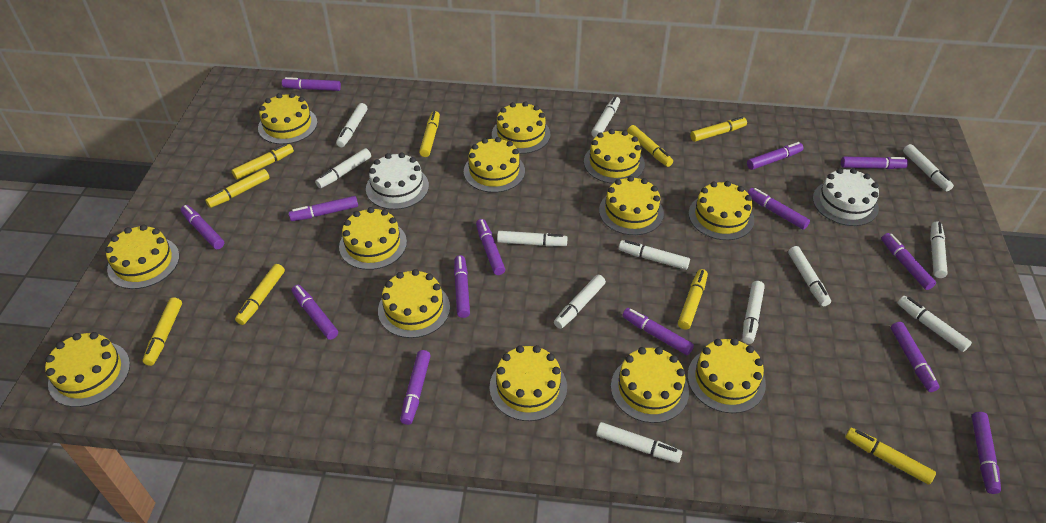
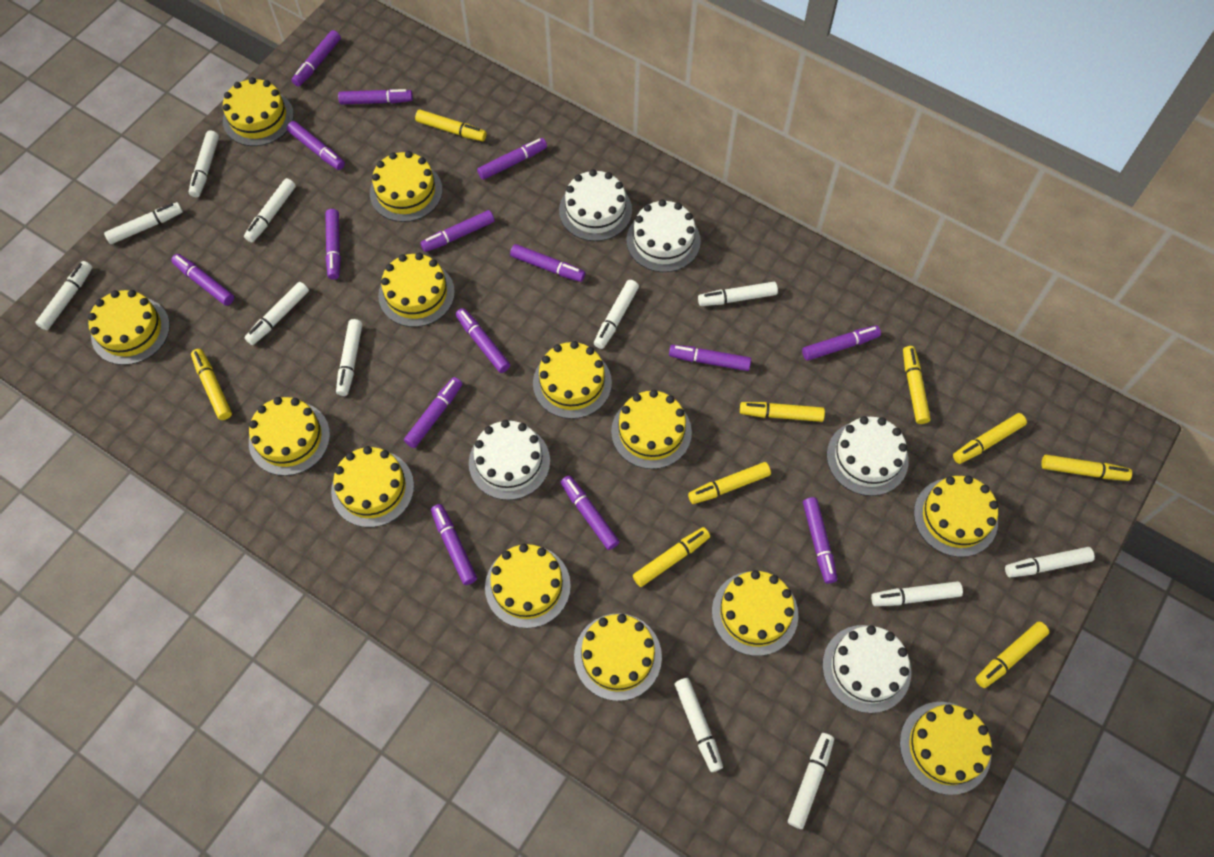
purple marker: [181,205,224,249] [282,77,341,91] [289,196,358,221] [292,285,338,340] [400,350,431,425] [454,255,470,318] [476,219,505,275] [622,308,694,356] [747,142,804,170] [748,188,810,230] [841,157,908,169] [881,233,936,290] [891,322,939,392] [972,412,1001,494] = 14 -> [171,254,234,306] [287,121,345,170] [291,30,341,87] [325,209,341,280] [338,89,413,105] [404,377,462,448] [420,210,494,252] [431,504,477,585] [456,308,510,373] [477,138,547,180] [510,244,585,282] [561,475,619,550] [669,345,751,371] [802,325,881,361] [803,497,837,584] = 15
white cake: [366,153,429,210] [813,168,879,226] = 2 -> [469,420,550,500] [559,169,632,241] [626,199,701,272] [822,625,911,713] [827,416,909,496] = 5

